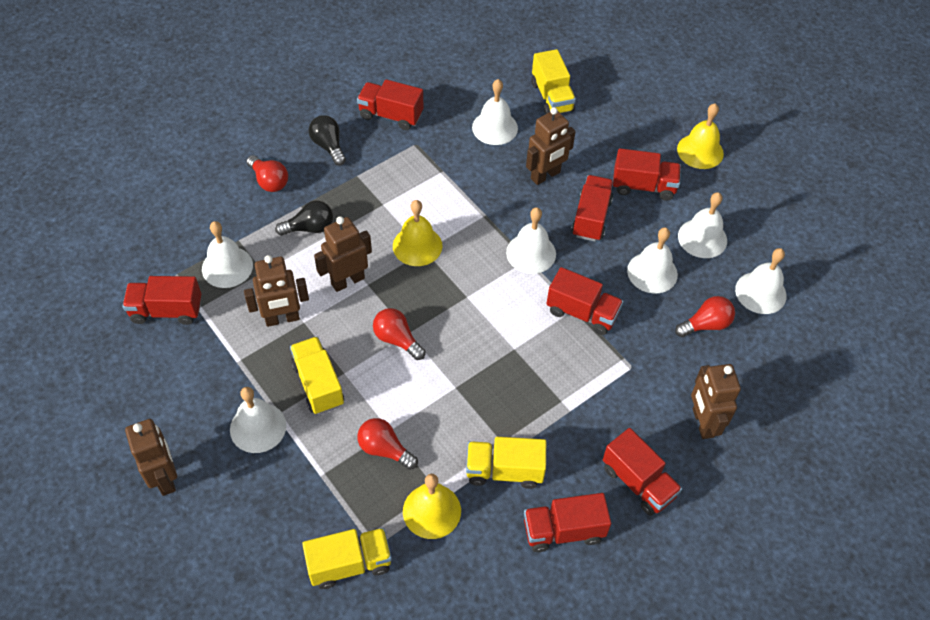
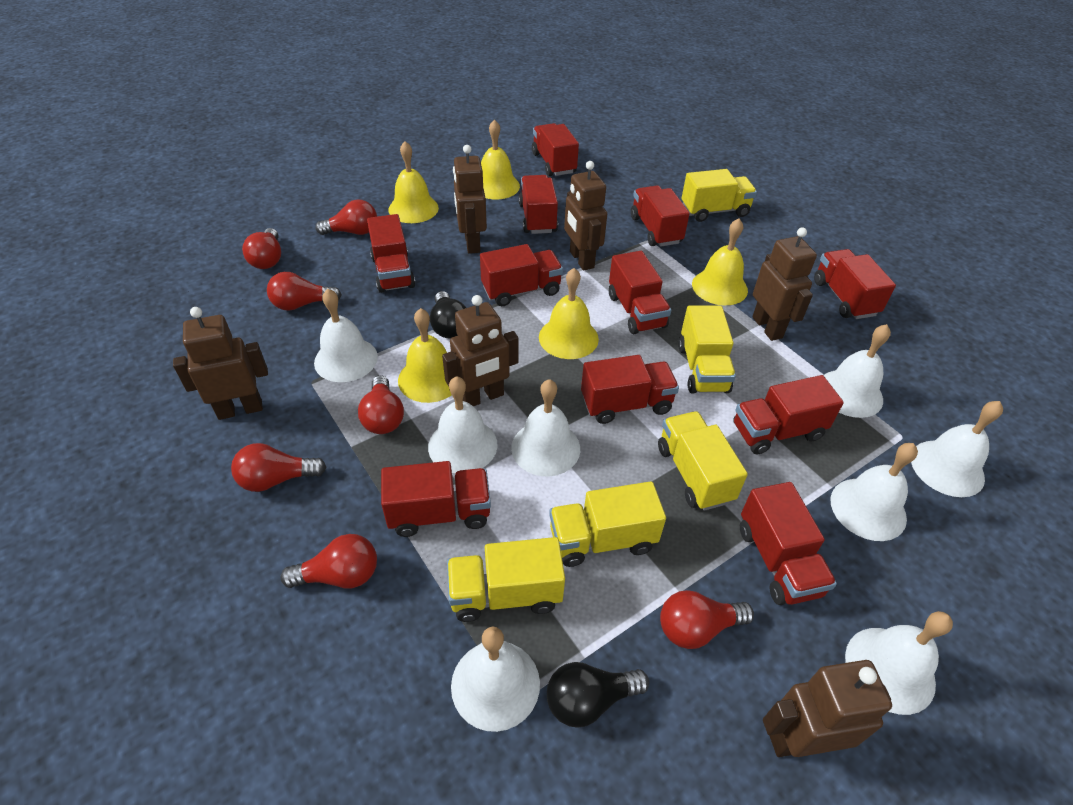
brown robot: [125,419,177,496] [244,255,309,327] [314,216,372,292] [526,107,576,185] [691,364,741,439] = 5 -> [173,307,268,420] [442,295,518,406] [453,145,487,254] [564,161,607,271] [752,227,817,341] [763,660,892,757] = 6
red light bulb: [246,155,288,192] [357,418,418,470] [373,308,426,360] [675,296,735,337] = 4 -> [231,443,326,492] [242,228,281,269] [267,272,342,311] [281,534,377,589] [315,199,377,235] [358,375,404,434] [660,590,754,649] = 7
red truck: [122,276,201,325] [357,79,423,130] [524,493,611,552] [547,267,623,335] [571,175,613,241] [603,428,682,516] [613,148,681,201] = 7 -> [367,214,415,293] [381,461,491,537] [480,244,563,306] [518,175,558,234] [532,123,579,176] [581,355,679,424] [609,251,671,334] [631,186,690,247] [733,375,844,454] [740,482,837,605] [814,249,896,319] = 11
white bell: [202,221,253,288] [230,387,286,453] [472,79,518,145] [506,207,556,274] [627,227,678,294] [678,192,727,258] [735,248,787,314] = 7 -> [314,289,378,382] [428,376,498,473] [451,626,540,732] [511,379,580,476] [823,324,891,418] [831,443,918,541] [845,611,953,715] [911,401,1003,497] = 8
yellow bell: [393,200,442,266] [403,474,461,539] [677,103,724,169] = 3 -> [389,141,439,223] [398,308,452,403] [481,119,520,200] [539,268,599,359] [692,218,748,305] = 5
yellow truck: [290,336,344,414] [302,528,392,589] [466,437,546,489] [531,49,576,114] = 4 -> [447,537,565,622] [549,481,666,567] [658,411,748,511] [678,305,736,394] [682,169,757,222] = 5

